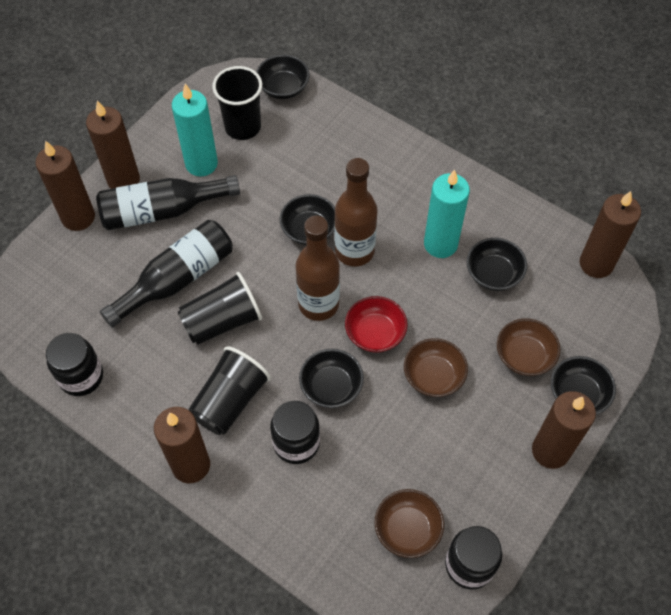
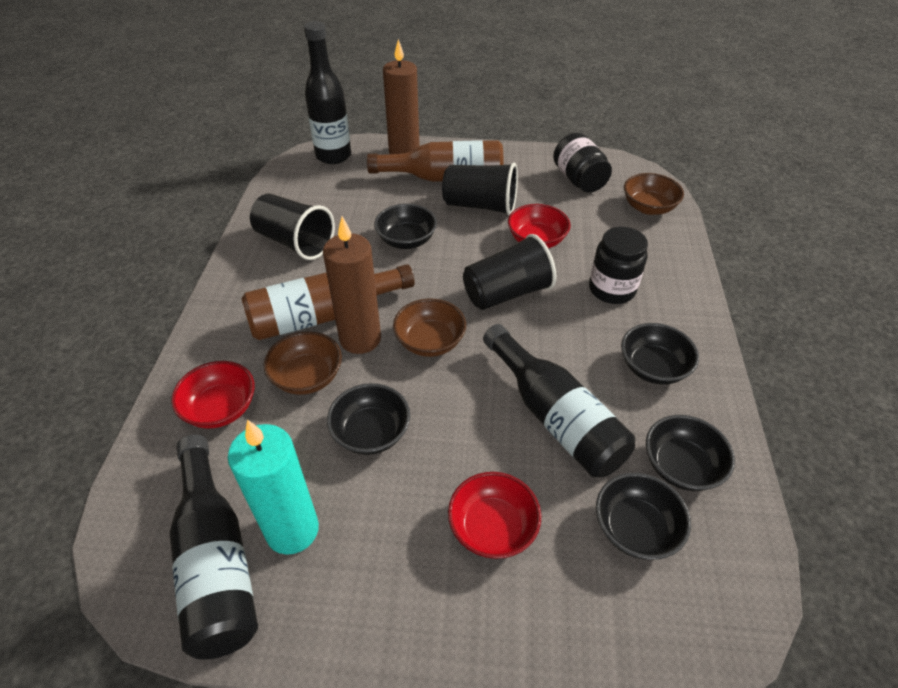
black bottle: [96,175,240,230] [100,220,233,328] = 2 -> [170,435,258,660] [304,21,351,164] [483,324,635,477] = 3
black jar: [46,333,103,396] [270,401,320,464] [445,526,502,589] = 3 -> [553,133,612,193] [589,227,648,304] = 2
brown candle: [35,140,95,231] [86,101,140,189] [154,407,210,483] [532,391,596,469] [579,191,641,278] = 5 -> [323,216,381,354] [383,39,420,154] = 2
red bowl: [345,296,408,353] = 1 -> [171,361,255,428] [448,472,541,559] [508,204,571,248] = 3
turquoise candle: [172,84,218,177] [424,169,470,258] = 2 -> [228,419,319,555] = 1

